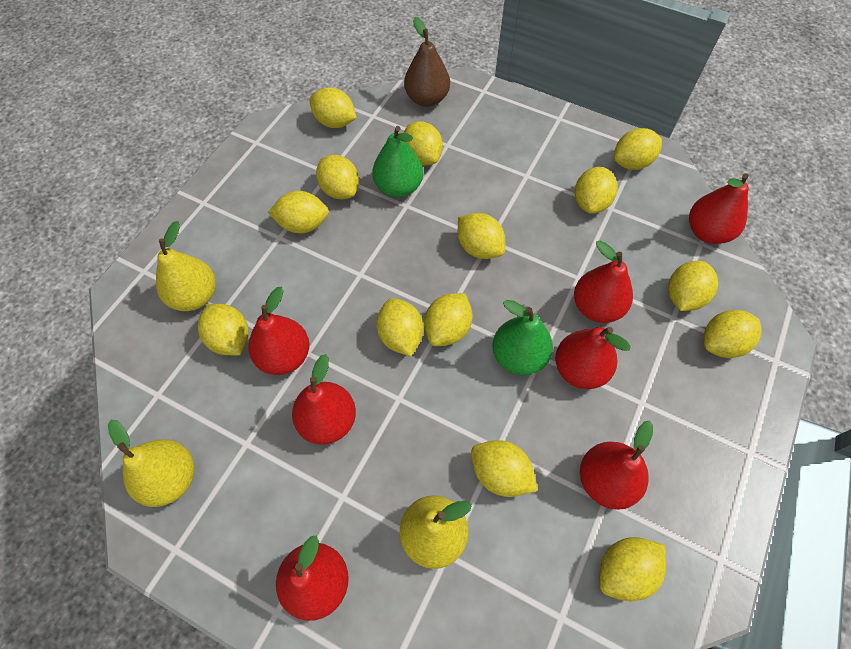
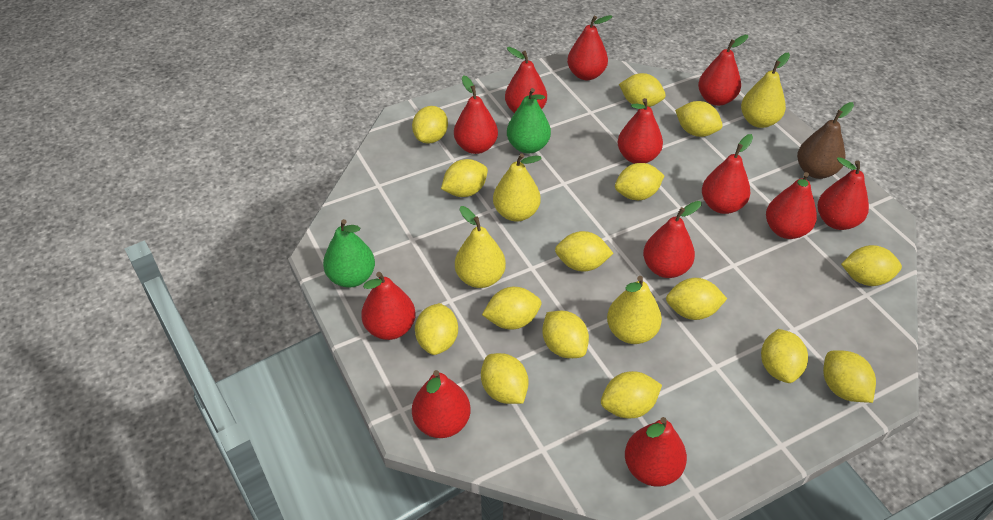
red pear: [248,287,309,375] [276,536,349,621] [292,354,356,445] [555,327,631,389] [574,240,633,323] [580,420,653,510] [689,173,749,244] = 7 -> [361,272,416,340] [412,370,470,438] [454,75,498,154] [505,47,547,113] [567,15,613,80] [618,98,663,164] [625,417,687,487] [643,201,702,278] [698,35,748,106] [702,134,753,214] [766,172,817,239] [818,157,869,230] = 12
yellow lemon: [198,304,249,355] [268,191,329,234] [309,87,357,128] [316,155,359,199] [376,298,424,356] [404,121,443,165] [424,293,473,346] [458,213,505,259] [471,440,538,497] [575,167,618,214] [599,537,666,601] [614,128,662,170] [668,261,718,311] [704,310,761,358] = 14 -> [412,106,448,143] [415,303,458,355] [441,159,488,197] [481,353,529,404] [482,287,541,330] [542,311,589,358] [555,231,613,271] [601,371,662,418] [615,163,665,200] [619,73,666,107] [666,278,727,320] [675,101,723,137] [761,329,808,383] [823,350,876,403] [841,245,902,286] = 15
yellow pear: [108,420,194,507] [156,221,216,311] [400,495,472,569] = 3 -> [455,206,506,288] [493,153,541,222] [607,276,662,344] [741,53,790,128] = 4

